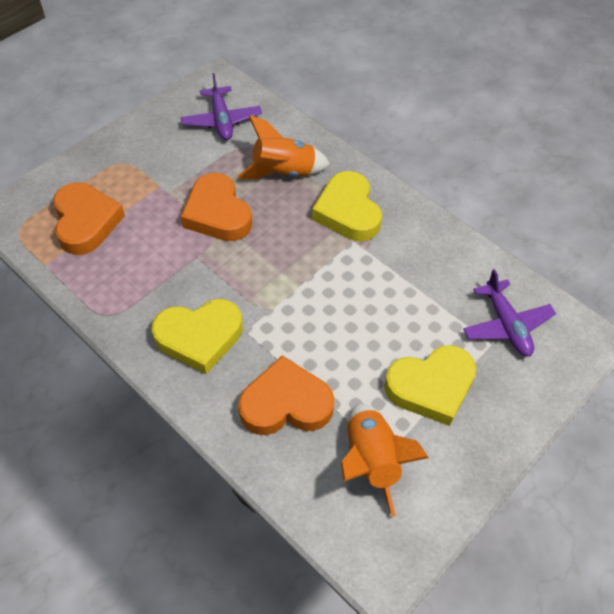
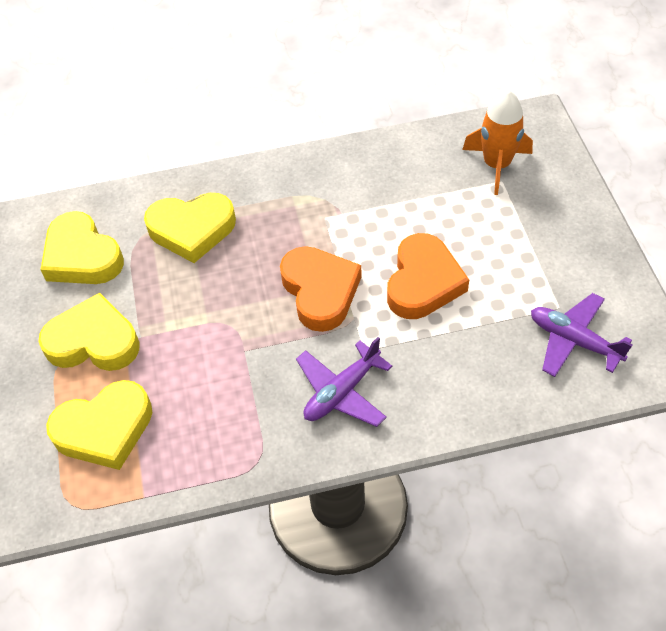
orange heart: [53,182,125,255] [180,173,252,241] [238,356,334,435] = 3 -> [280,246,362,332] [387,233,469,319] = 2
orange rocket: [237,115,330,180] [341,404,429,517] = 2 -> [462,90,533,195] = 1
yellow heart: [152,299,243,374] [312,171,382,241] [384,345,476,426] = 3 -> [38,293,139,371] [40,211,124,284] [46,380,152,470] [144,193,236,263] = 4

